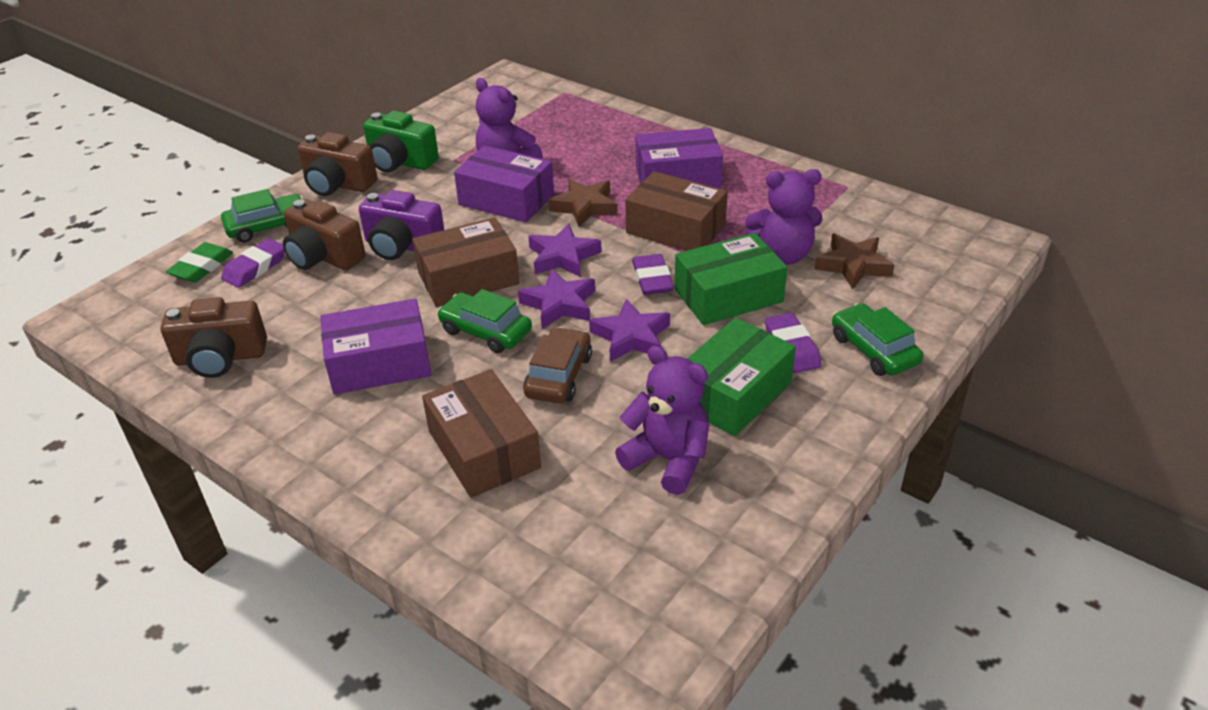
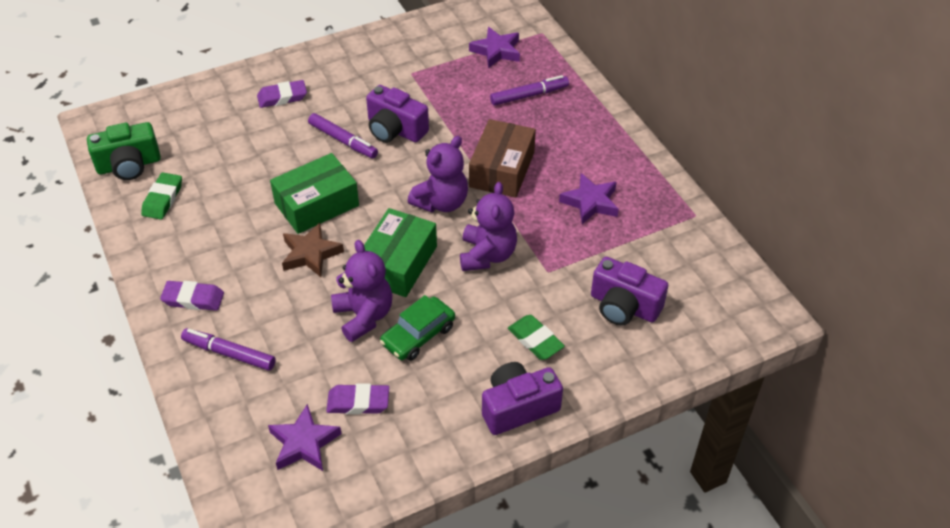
brown box: [412,217,520,307] [422,369,541,498] [626,171,728,251] = 3 -> [469,119,536,198] = 1
brown camera: [161,297,267,378] [283,199,365,270] [297,132,377,196] = 3 -> none = 0
brown car: [523,327,592,403] = 1 -> none = 0
brown star: [548,179,618,227] [814,234,894,289] = 2 -> [282,223,344,277] = 1
green car: [221,189,303,243] [437,289,532,353] [832,303,924,376] = 3 -> [380,295,455,361] = 1
green eraser: [166,242,233,282] = 1 -> [141,173,182,220] [508,315,565,360] = 2
purple box: [320,299,431,395] [454,145,554,222] [636,128,723,189] = 3 -> none = 0
purple camera: [359,190,444,260] = 1 -> [366,85,429,143] [482,362,563,435] [591,257,668,326] = 3
purple marker: none = 0 -> [181,328,276,371] [308,113,378,158] [490,75,569,106] = 3

